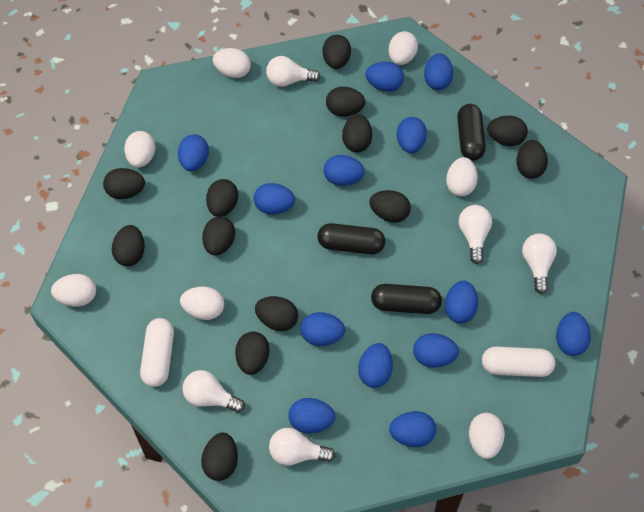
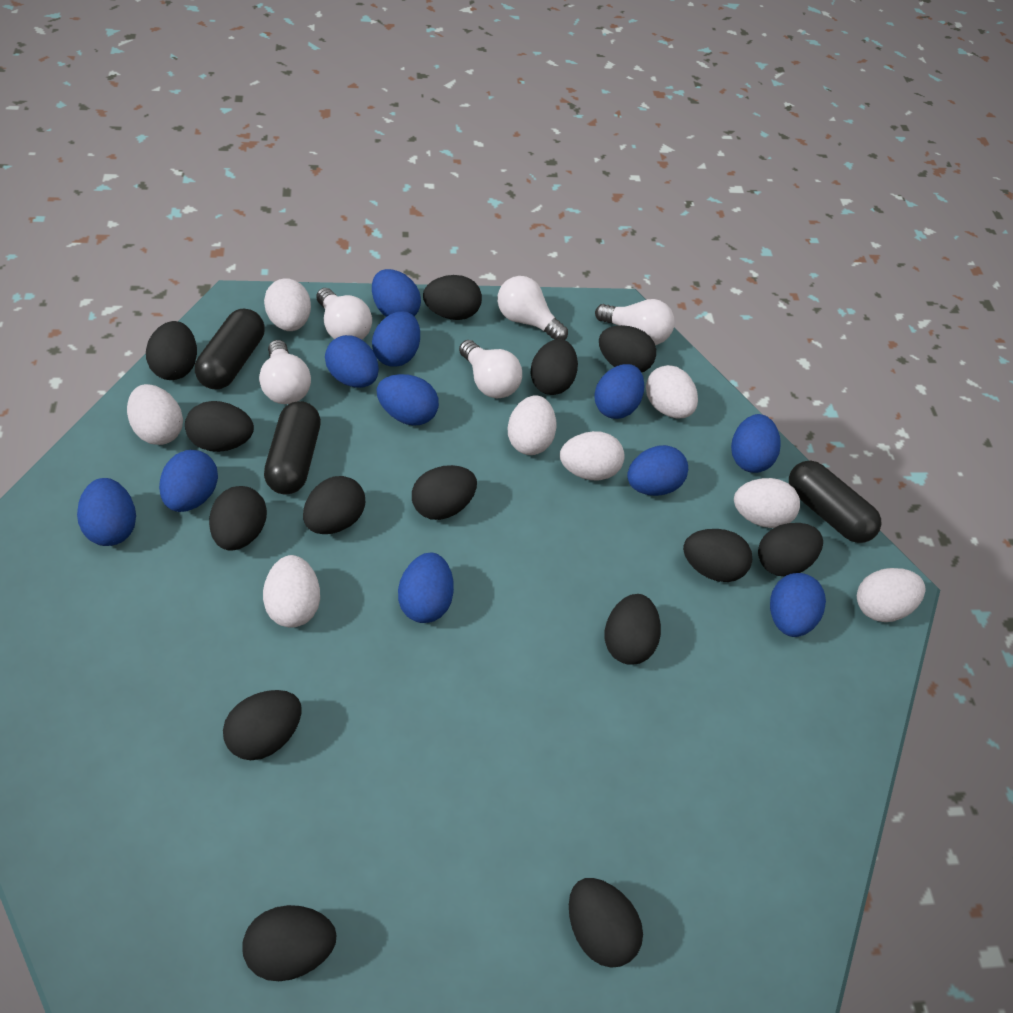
black egg: [103,168,145,199] [112,225,145,266] [201,433,238,481] [202,216,235,256] [206,179,238,217] [235,332,270,375] [255,296,298,331] [323,35,351,69] [326,87,365,116] [342,114,372,152] [369,190,411,223] [487,116,528,146] [517,140,548,179] = 13 -> [146,321,197,380] [185,401,254,452] [209,486,267,551] [223,690,301,760] [242,905,337,981] [303,476,365,534] [412,465,477,520] [423,275,482,320] [530,339,578,395] [569,878,643,968] [599,325,656,373] [604,594,661,665] [683,529,752,582] [758,523,823,576] = 14
blue egg: [178,135,209,171] [254,183,295,214] [288,398,335,434] [301,312,345,346] [324,155,365,186] [358,343,393,388] [365,62,404,92] [389,411,436,447] [397,117,427,153] [413,333,459,368] [424,53,453,90] [445,280,478,323] [556,312,591,356] = 13 -> [77,478,136,546] [159,450,218,512] [325,335,379,388] [372,269,421,317] [372,311,420,367] [376,374,439,426] [398,553,454,623] [594,364,645,419] [627,445,688,496] [731,414,781,473] [770,573,826,637] = 11
white capsule: [140,318,174,387] [482,346,555,377] = 2 -> none = 0
white egg: [51,274,96,307] [124,131,156,168] [180,287,224,320] [213,48,251,78] [389,31,418,65] [446,157,478,196] [469,413,505,459] = 7 -> [127,384,183,445] [263,555,320,628] [264,278,311,331] [508,395,557,455] [560,431,625,480] [646,365,698,418] [734,478,800,528] [857,568,926,622] = 8

